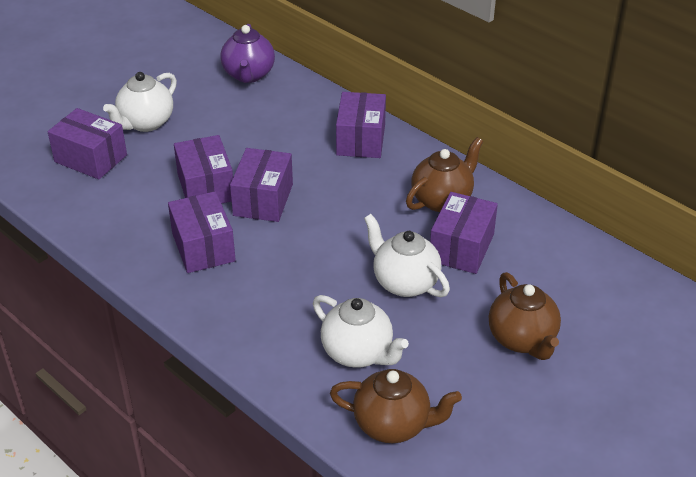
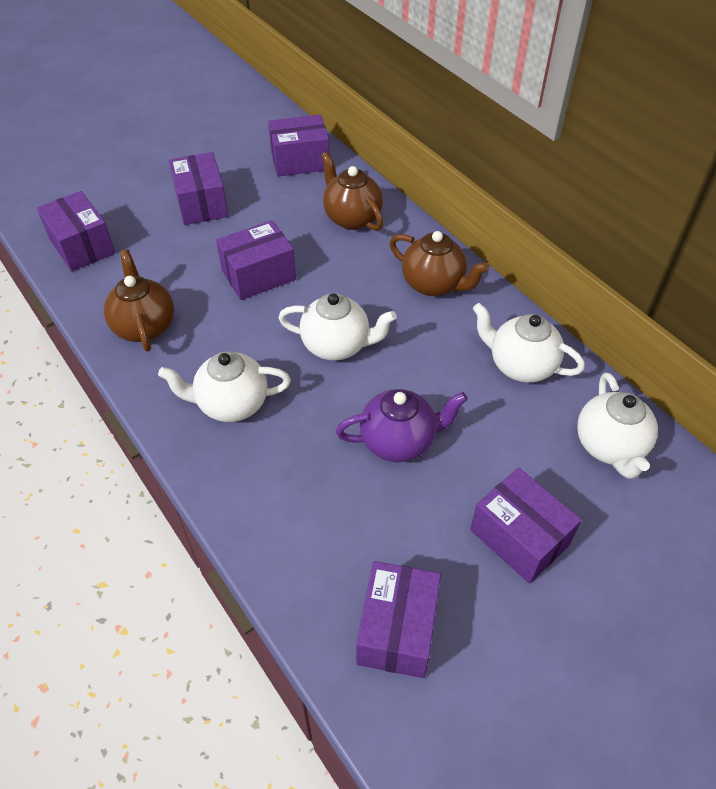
white teapot: [103,72,177,132] [313,295,409,368] [364,214,450,297] = 3 -> [158,351,291,422] [278,293,397,361] [473,303,585,383] [577,373,658,479] = 4

